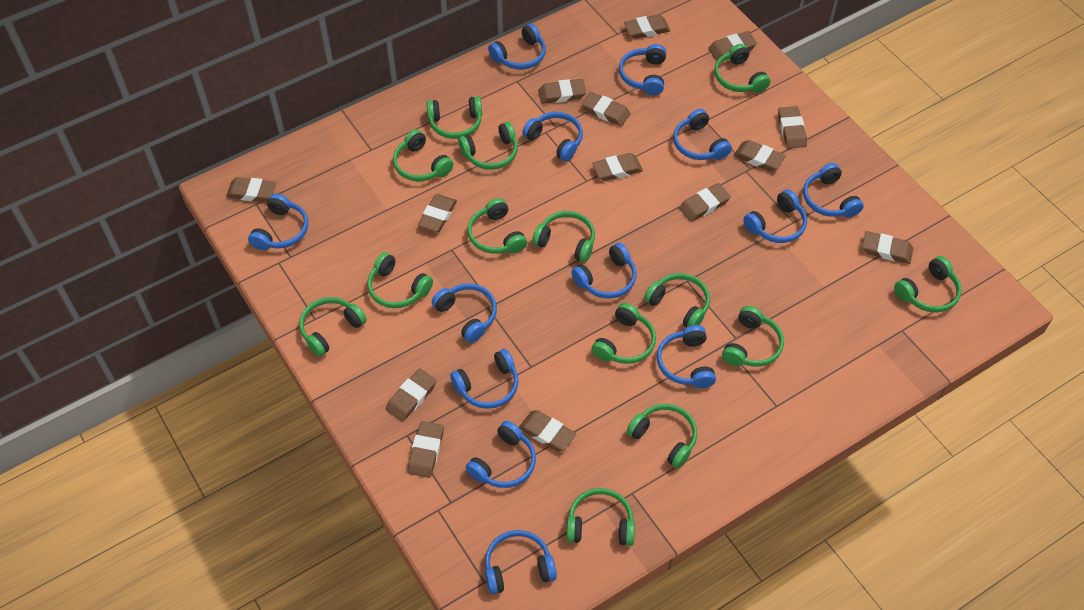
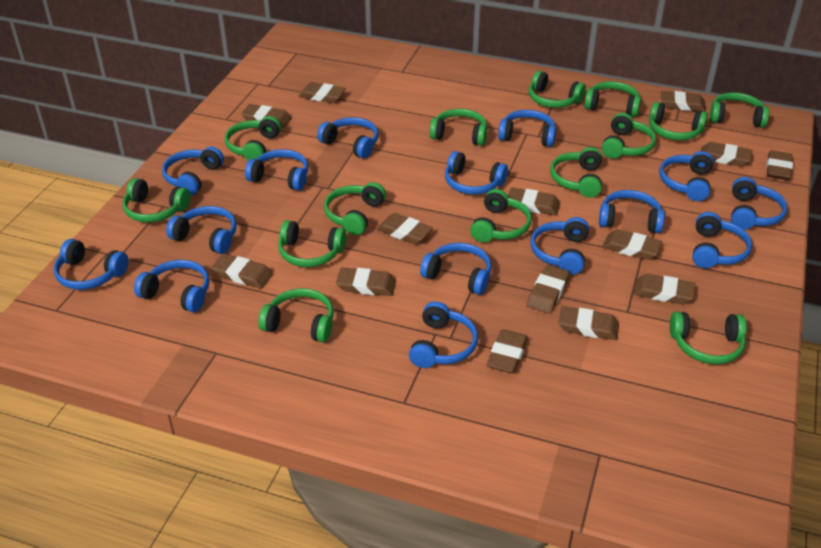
blue headphones: [248,194,308,250] [432,283,497,343] [450,349,519,409] [466,421,536,488] [485,530,557,594] [488,23,546,69] [522,112,583,162] [571,243,636,298] [619,44,666,95] [657,325,716,388] [673,109,732,160] [743,189,807,243] [803,163,864,218] = 13 -> [54,239,129,290] [134,260,209,313] [162,146,224,196] [166,206,237,254] [245,149,308,191] [317,117,378,158] [409,301,478,368] [420,243,491,295] [445,151,508,194] [498,110,556,147] [531,217,589,275] [599,190,665,233] [659,151,714,201] [692,212,752,268] [731,177,788,230] = 15

